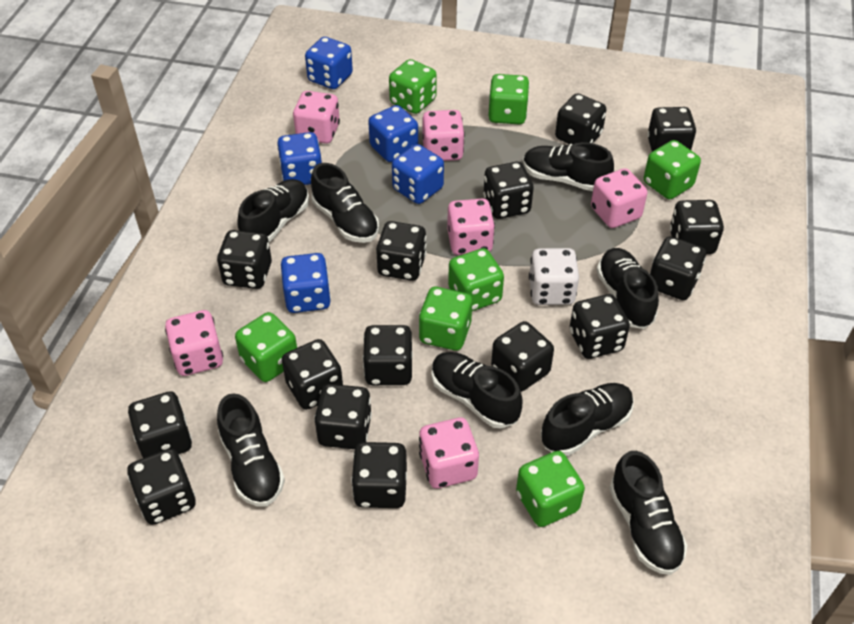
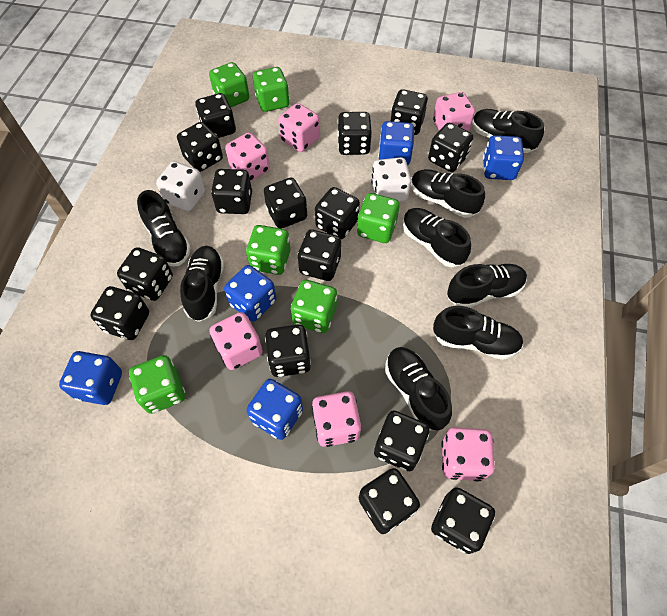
green dice: [235,312,297,382] [389,59,437,114] [419,287,472,351] [448,248,504,311] [488,74,530,124] [516,451,585,527] [644,140,701,199] = 7 -> [129,355,185,414] [209,62,249,107] [246,225,290,275] [253,67,289,112] [291,280,337,333] [357,193,400,243] = 6
white dice: [529,248,579,305] = 1 -> [156,161,205,211] [371,157,411,202] = 2

